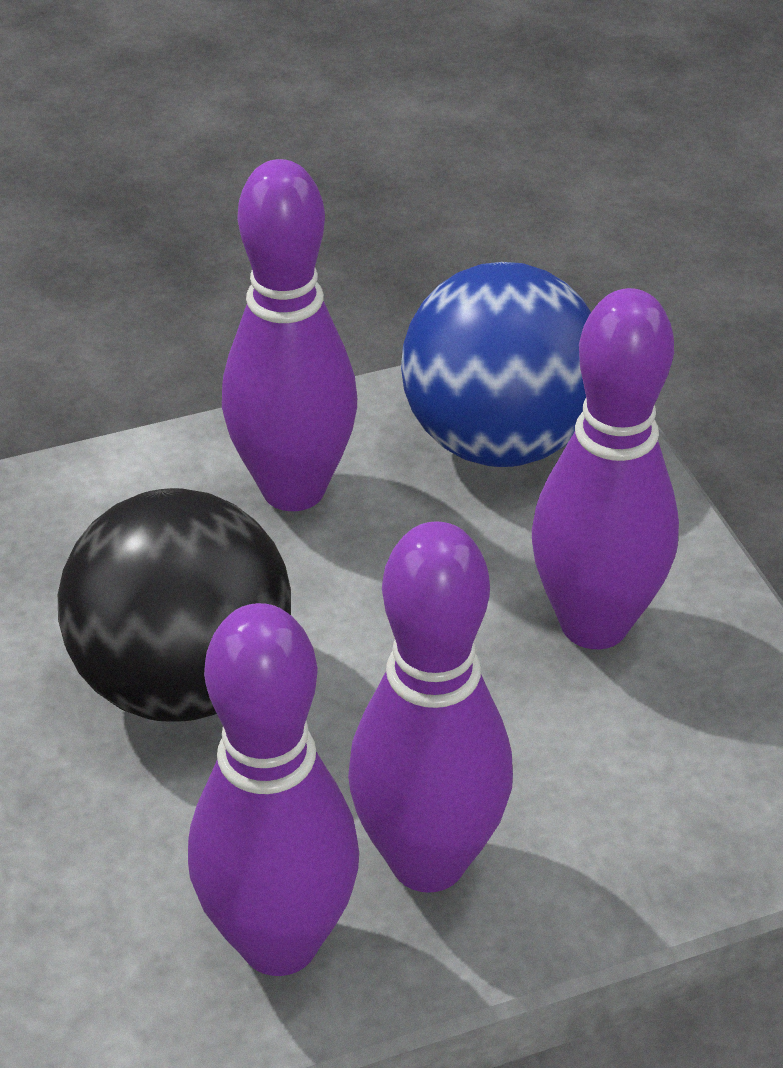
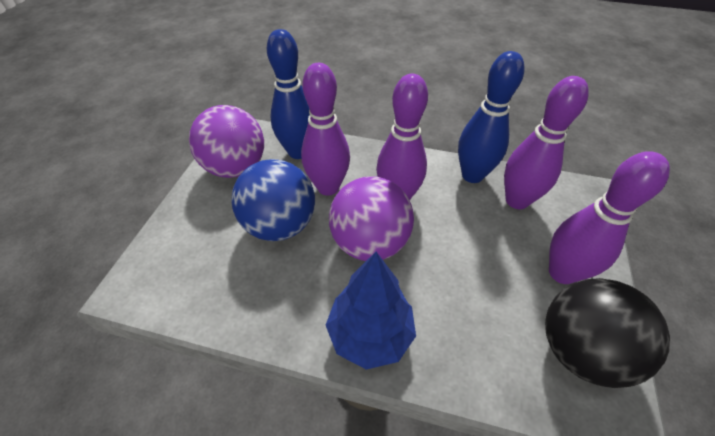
blue bowling pin: none = 0 -> [267,29,310,159] [458,51,525,183] = 2
blue tree: none = 0 -> [326,252,416,370] = 1
purple ball: none = 0 -> [189,105,264,178] [329,176,414,261] = 2

